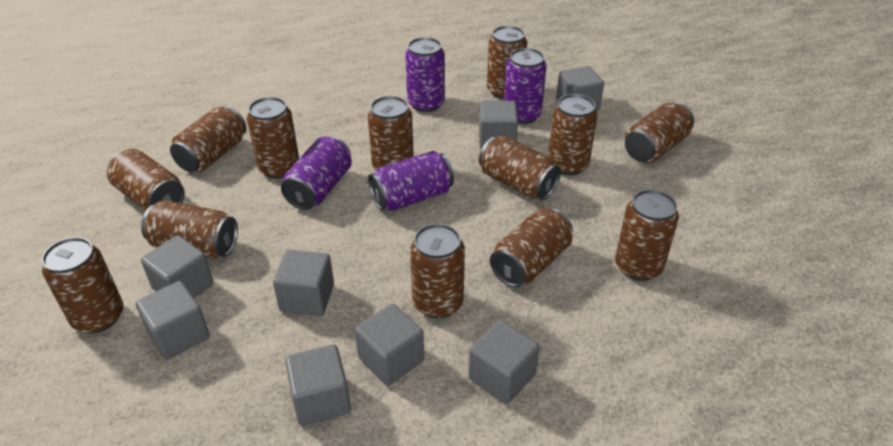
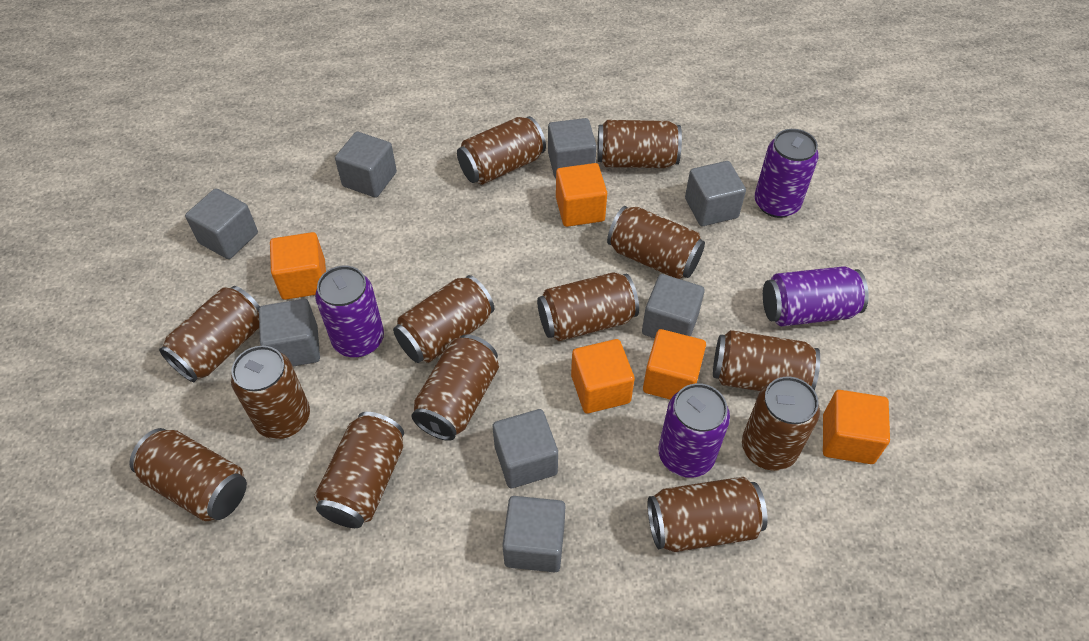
orange cube: none = 0 -> [270,232,326,300] [556,163,607,227] [571,339,635,413] [643,329,706,400] [823,390,890,464] = 5

